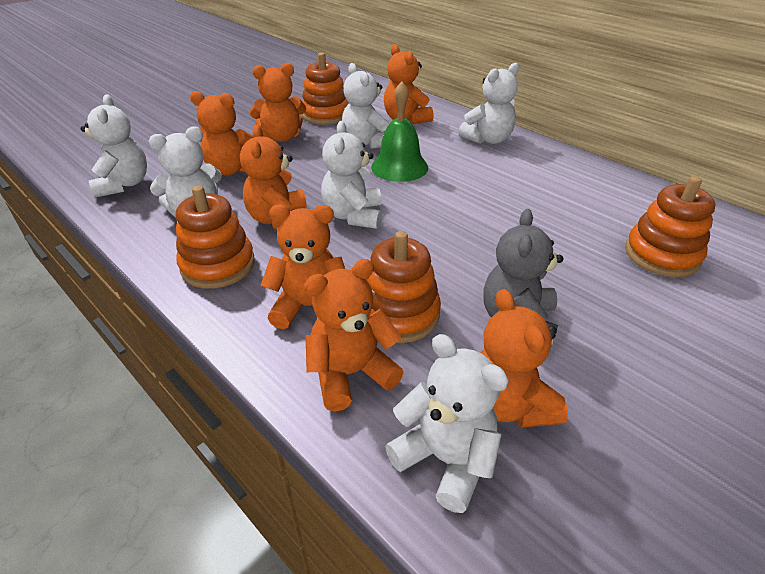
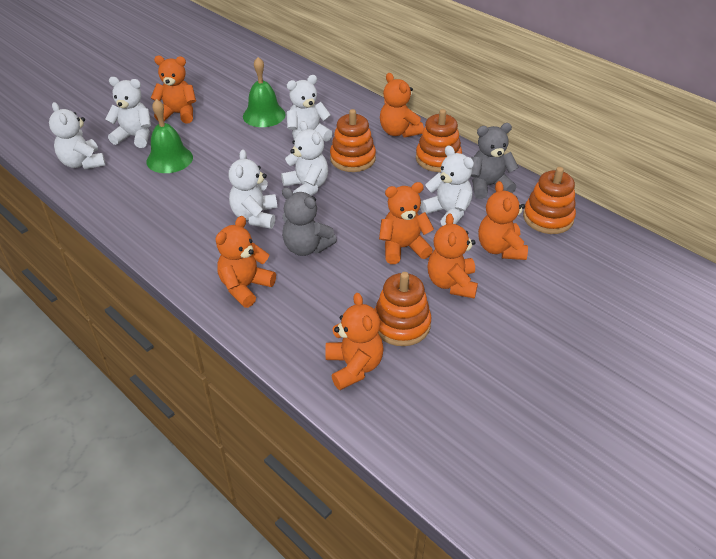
green bell: [371,81,428,182] = 1 -> [146,99,193,173] [243,57,286,127] = 2
grey teddy bear: [483,209,564,329] = 1 -> [282,187,337,256] [471,123,519,199] = 2

